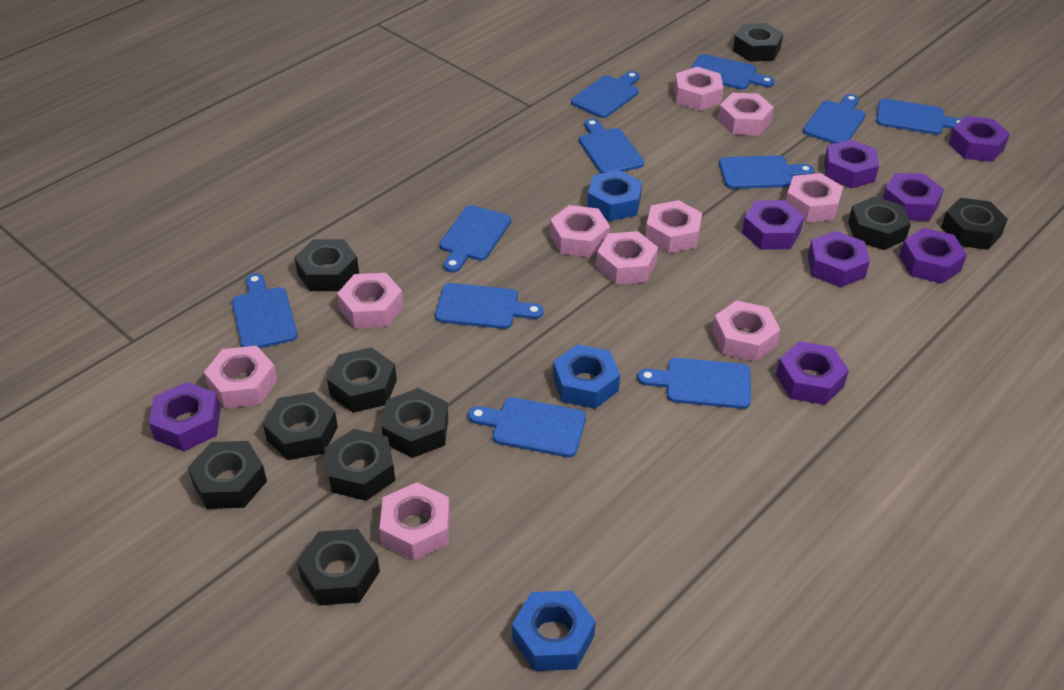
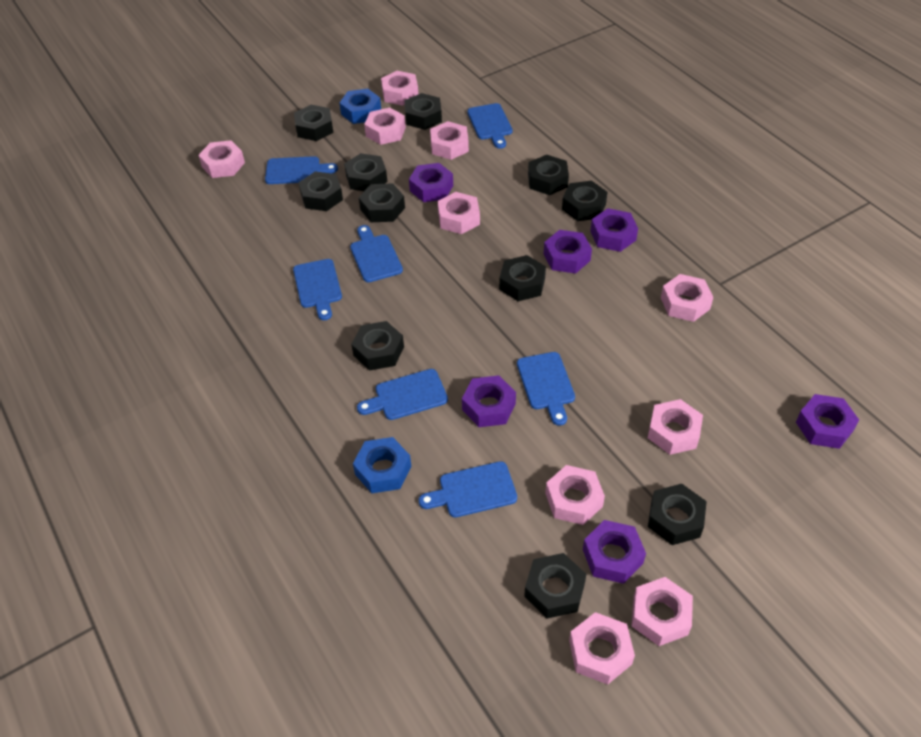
black nut: [188,441,267,509] [263,392,338,460] [294,239,359,291] [297,529,380,605] [325,429,395,501] [327,347,397,413] [382,388,448,458] [733,23,783,62] [848,196,911,250] [941,198,1008,250] = 10 -> [294,104,333,141] [298,172,343,211] [344,153,387,191] [351,321,404,371] [359,183,405,222] [404,93,442,130] [499,255,546,301] [524,553,586,619] [528,155,569,195] [562,181,608,221] [648,484,707,545] = 11
blue cutting board: [232,273,298,348] [435,283,544,329] [440,205,511,273] [468,397,586,457] [571,71,640,118] [579,118,644,174] [637,358,751,409] [691,54,775,89] [719,155,814,189] [803,94,866,144] [876,99,962,135] = 11 -> [265,156,338,184] [293,259,342,320] [350,225,403,282] [357,369,448,420] [419,461,517,517] [467,103,513,149] [517,352,575,426] = 7
blue nut: [512,591,596,671] [553,344,620,409] [587,170,642,221] = 3 -> [340,89,381,124] [353,437,411,493] = 2
purple nut: [149,382,221,451] [742,200,804,249] [776,341,849,405] [808,231,870,287] [824,139,879,188] [883,173,944,221] [899,228,967,284] [949,116,1010,162] = 8 -> [409,163,453,202] [462,375,516,427] [544,230,592,274] [583,520,646,584] [590,208,638,252] [796,394,859,449] = 6

